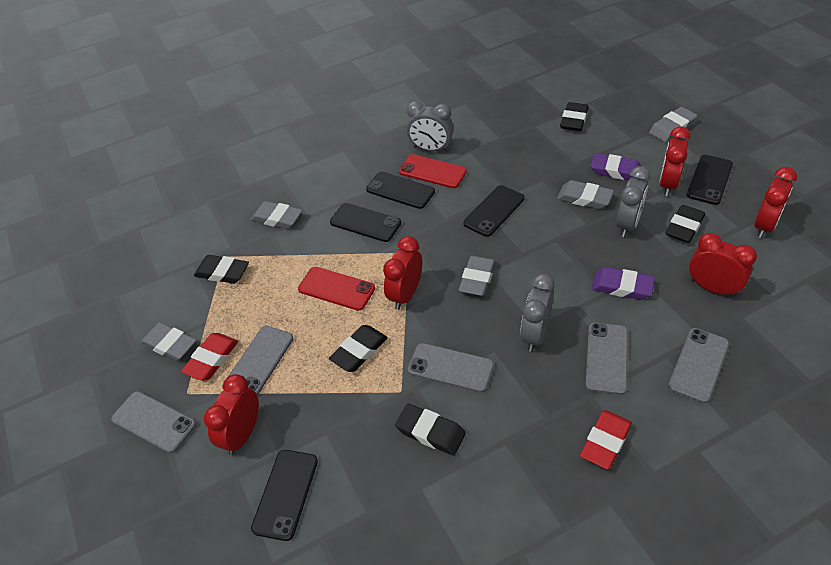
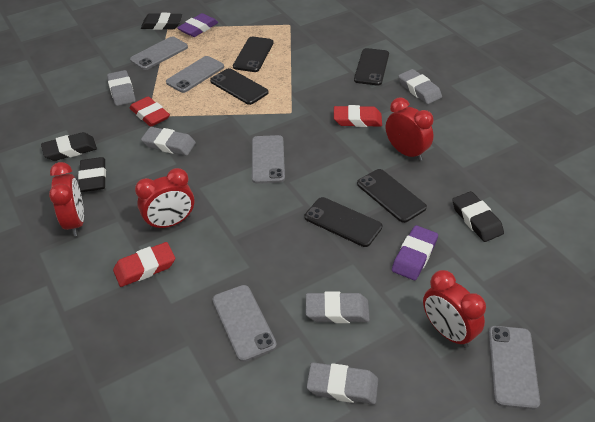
black eraser: [194,255,249,284] [329,325,388,372] [395,404,466,455] [560,102,589,131] [665,205,705,243] = 5 -> [41,132,97,161] [78,157,106,192] [141,13,182,30] [452,191,504,242] = 4
grey clock: [406,101,454,152] [520,274,555,352] [616,166,651,237] = 3 -> none = 0
red clock: [204,374,259,456] [383,236,422,310] [659,127,691,196] [689,233,757,297] [754,167,797,238] = 5 -> [49,162,84,236] [135,168,194,230] [386,97,434,161] [423,270,486,348] = 4
red eraser: [181,333,238,381] [580,410,632,470] = 2 -> [113,242,175,287] [129,97,170,127] [334,105,382,127] = 3
red phone: [298,267,375,311] [399,154,467,188] = 2 -> none = 0

